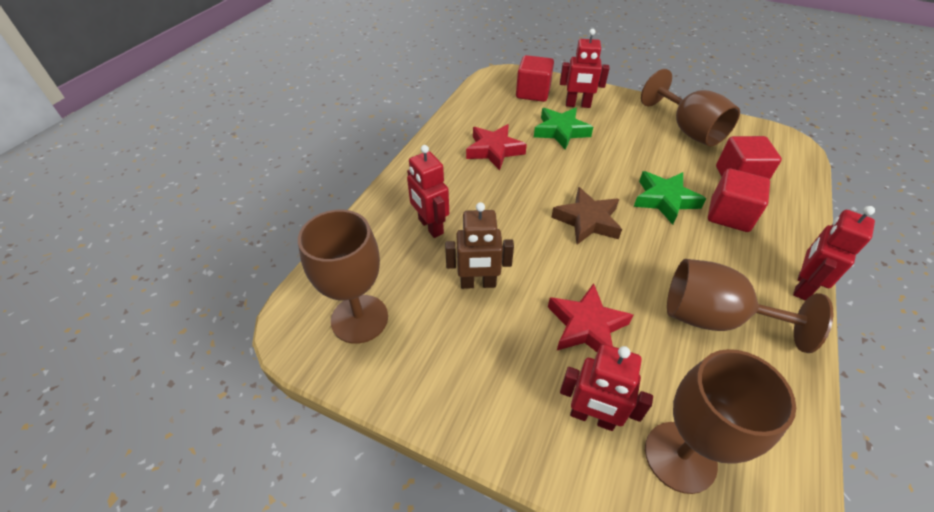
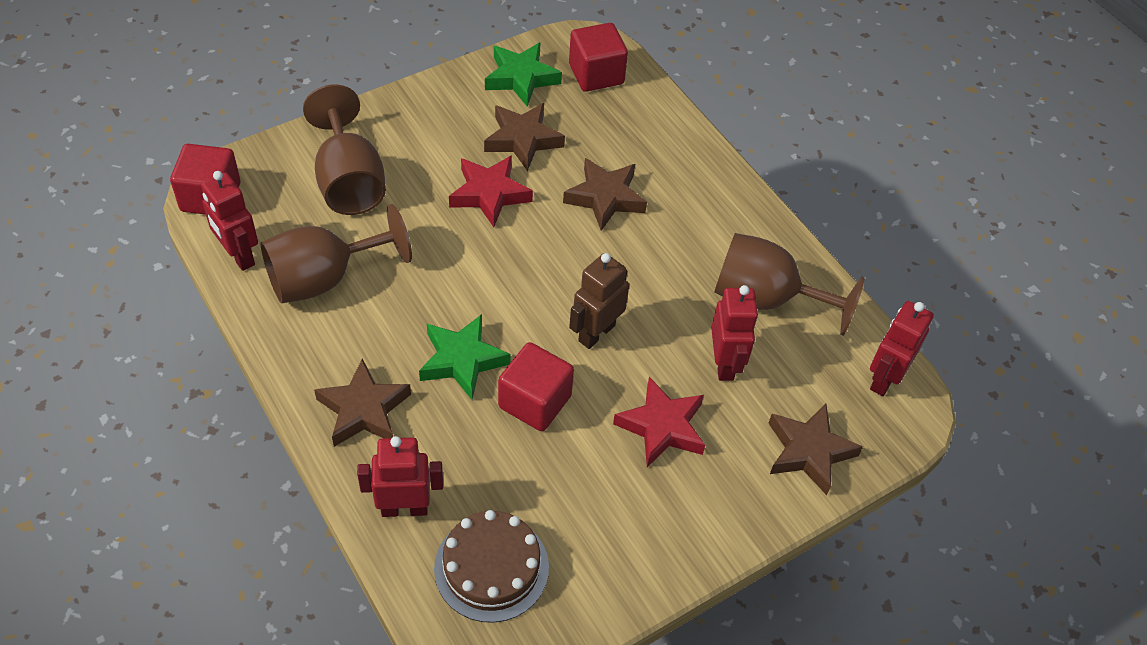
brown cake: none = 0 -> [434,510,549,623] = 1
brown goblet: [298,210,388,344] [641,69,740,146] [645,349,796,494] [667,259,833,353] = 4 -> [260,204,412,304] [303,85,386,215] [714,233,865,336] = 3
brown star: [551,187,622,245] = 1 -> [314,359,411,447] [484,103,565,171] [563,158,647,231] [768,404,863,495] = 4

